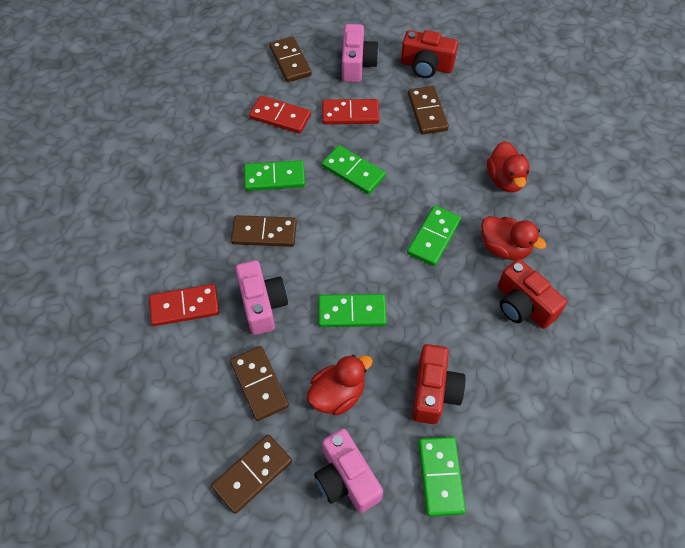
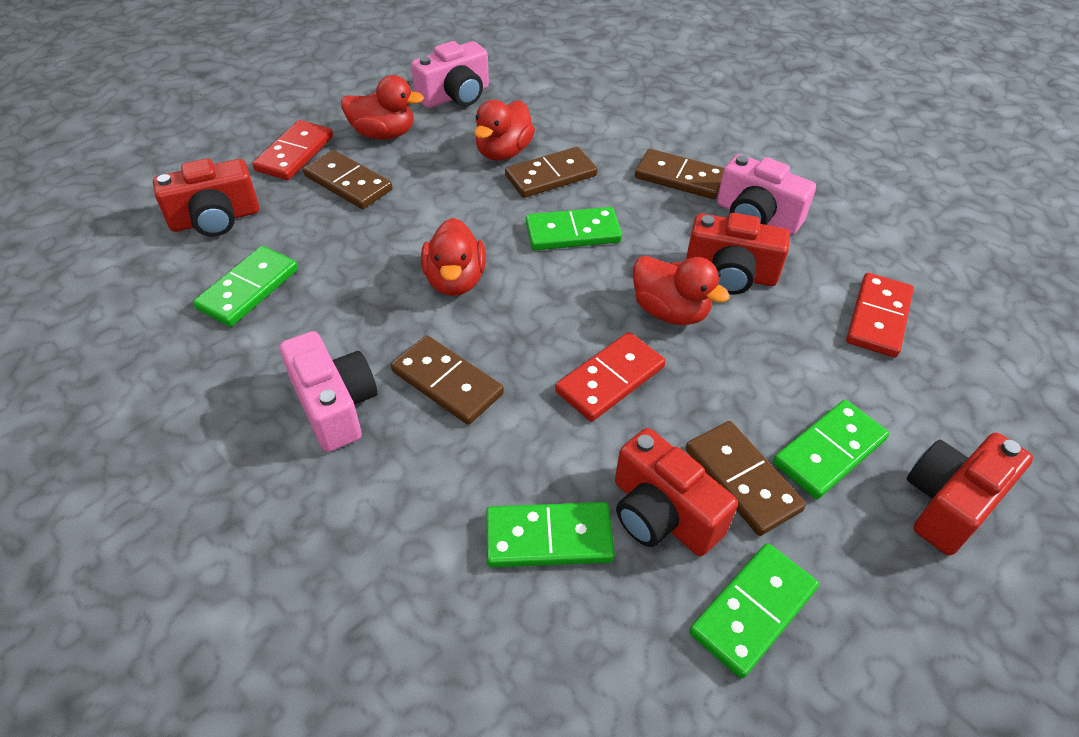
red camera: [401,30,458,78] [412,344,466,424] [498,259,567,329] = 3 -> [153,158,259,237] [615,428,738,556] [686,213,790,295] [907,433,1033,555] = 4
red duck: [307,355,373,415] [481,216,546,260] [487,141,530,192] = 3 -> [341,75,424,140] [421,218,486,296] [474,100,535,160] [633,256,730,325] = 4

